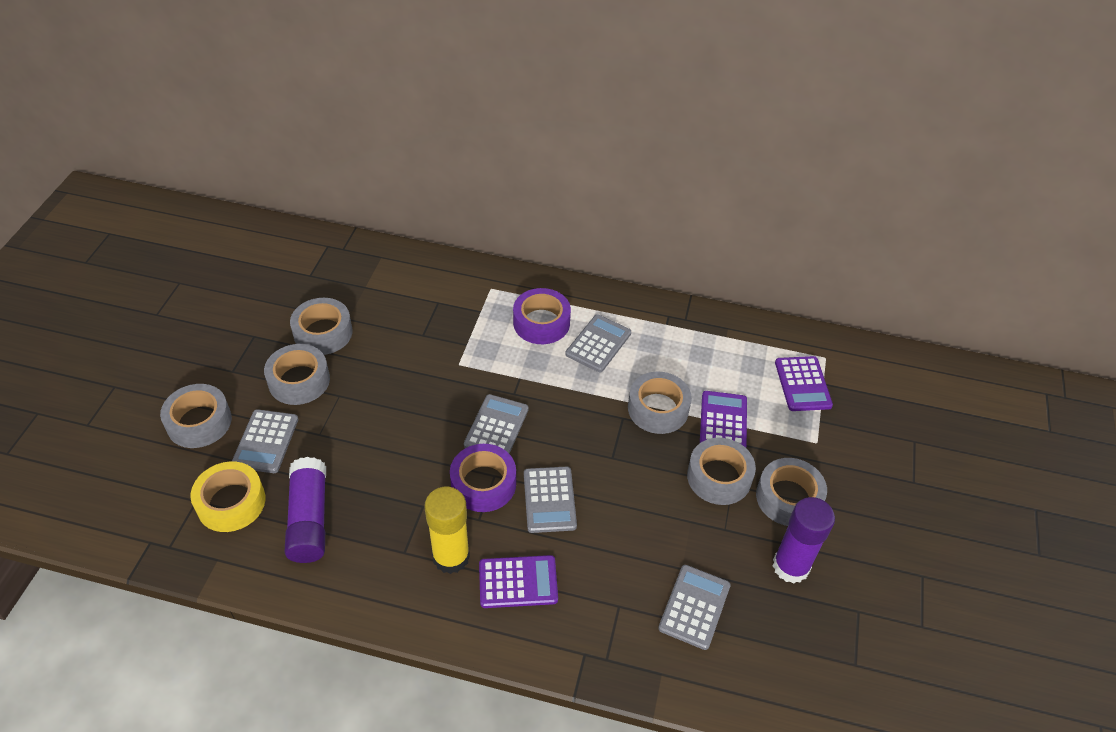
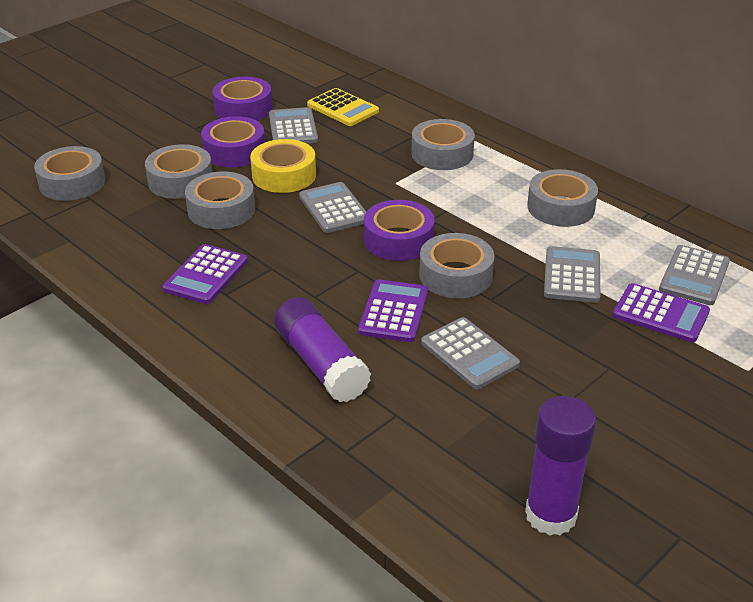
purple tape: [450,444,516,512] [513,288,571,344] = 2 -> [201,116,265,167] [212,77,272,121] [364,200,435,261] = 3
yellow calculator: none = 0 -> [307,88,379,126] = 1
yellow glue stick: [424,487,470,574] = 1 -> none = 0

